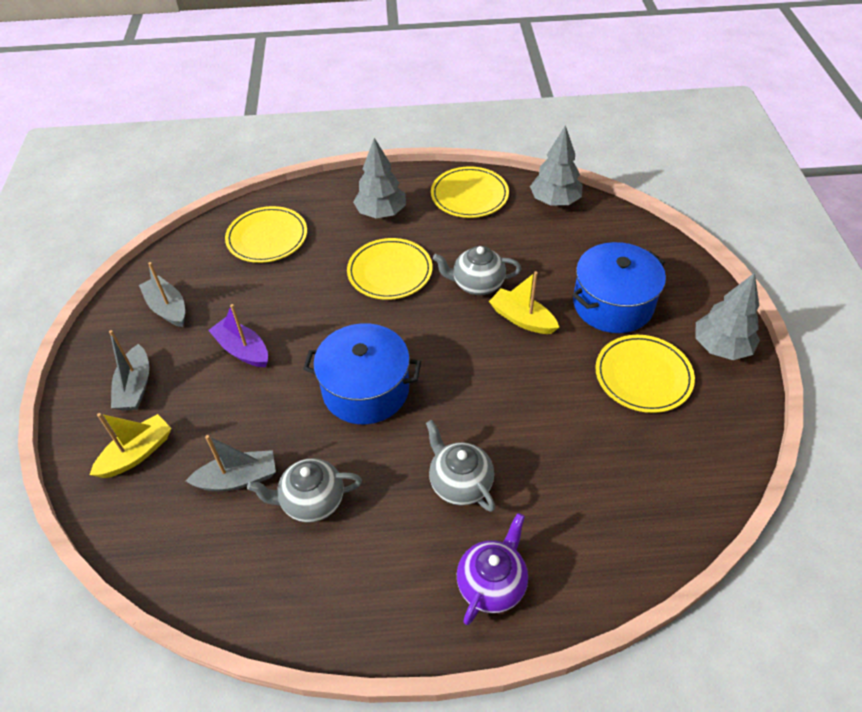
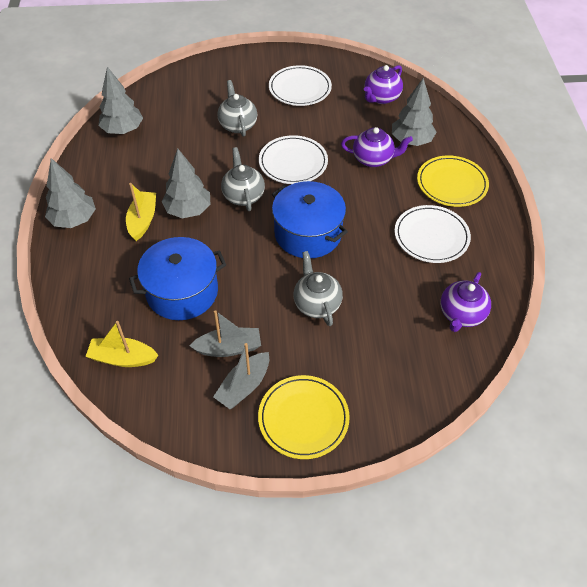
grey boat: [109,330,149,411] [139,262,185,327] [186,435,276,491] = 3 -> [189,310,261,357] [213,343,269,409] = 2
grey tree: [353,138,406,218] [530,125,583,206] [695,273,760,360] = 3 -> [45,158,96,228] [98,67,143,134] [162,148,210,218] [392,78,436,146] = 4
purple boat: [208,304,268,367] = 1 -> none = 0
purple teapot: [457,513,528,625] = 1 -> [341,127,413,167] [364,65,403,104] [441,272,491,332] = 3
white plate: none = 0 -> [259,135,328,184] [269,65,332,106] [394,205,471,263] = 3
yellow plate: [225,206,307,263] [347,238,432,300] [431,166,509,218] [596,335,695,413] = 4 -> [258,375,350,459] [417,155,489,207] = 2

